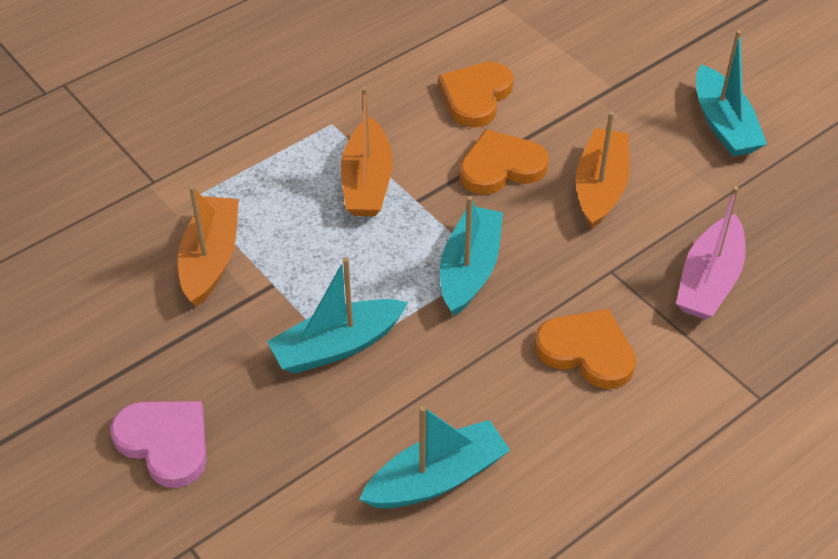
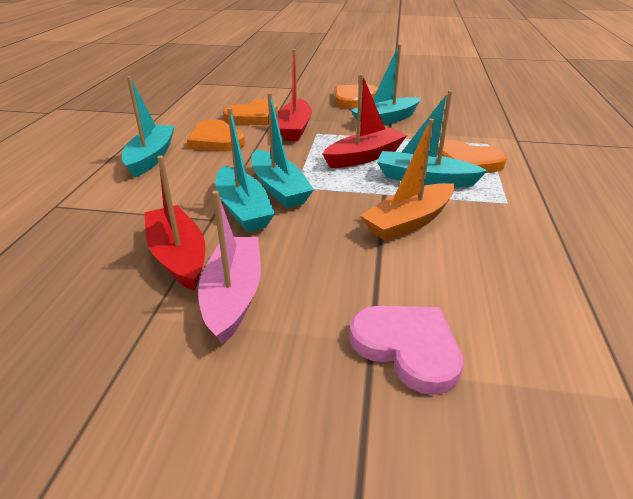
orange boat: [178,186,239,307] [341,87,393,216] [576,112,630,229] = 3 -> [360,119,455,241] = 1
orange heart: [438,62,514,128] [459,129,549,195] [534,309,636,389] = 3 -> [187,119,245,152] [223,99,278,125] [335,85,378,108] [437,140,507,173] = 4
red boat: none = 0 -> [144,156,205,291] [277,49,312,141] [323,74,407,168] = 3
turquoise boat: [267,257,408,374] [359,406,510,508] [440,196,503,316] [696,30,767,157] = 4 -> [122,76,175,178] [215,108,275,232] [251,93,314,208] [351,44,421,125] [377,90,488,188] = 5

